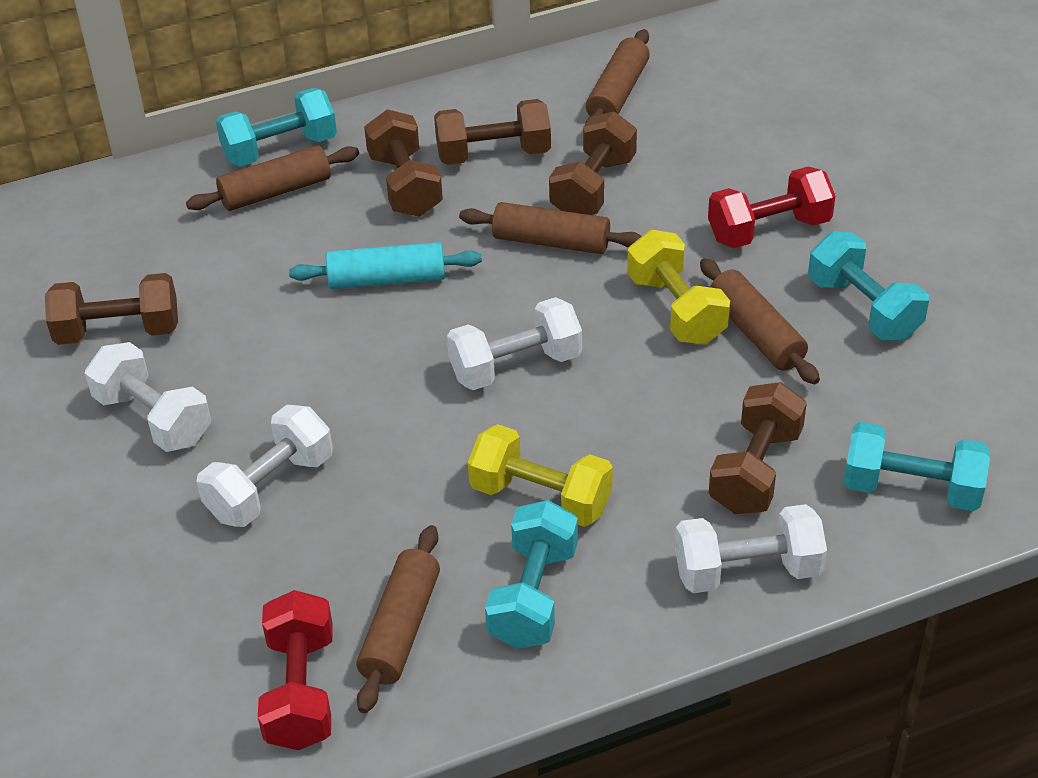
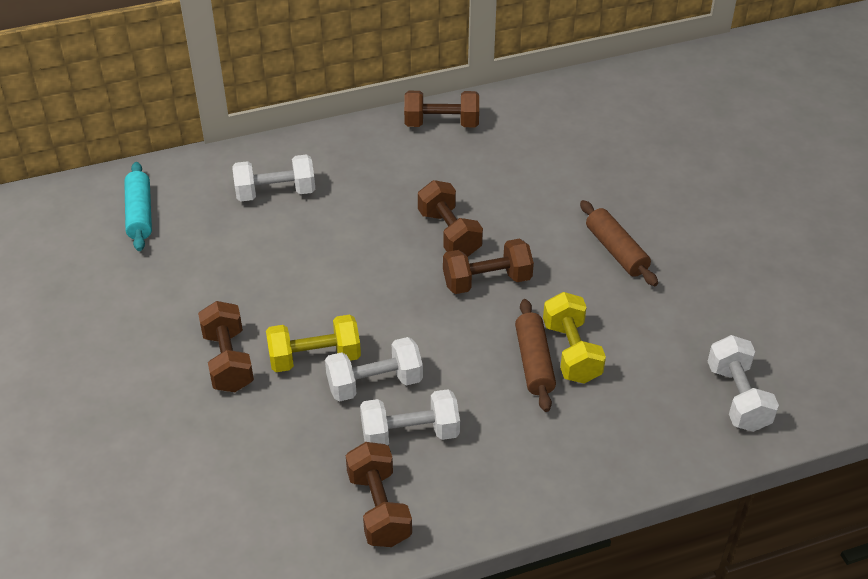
brown rolling pin: [186,145,359,211] [357,525,440,713] [459,202,642,254] [585,29,650,124] [700,258,820,384] = 5 -> [515,299,556,412] [580,200,658,286] = 2
red dumbbell: [258,590,333,750] [708,166,835,248] = 2 -> none = 0
turquoise dumbbell: [216,88,337,167] [485,500,578,649] [808,231,929,340] [844,422,990,511] = 4 -> none = 0

